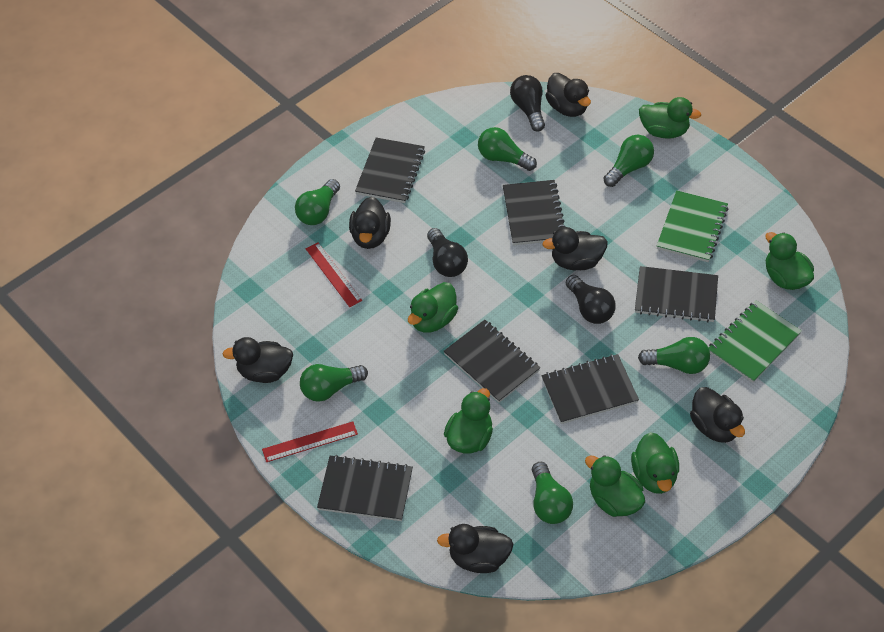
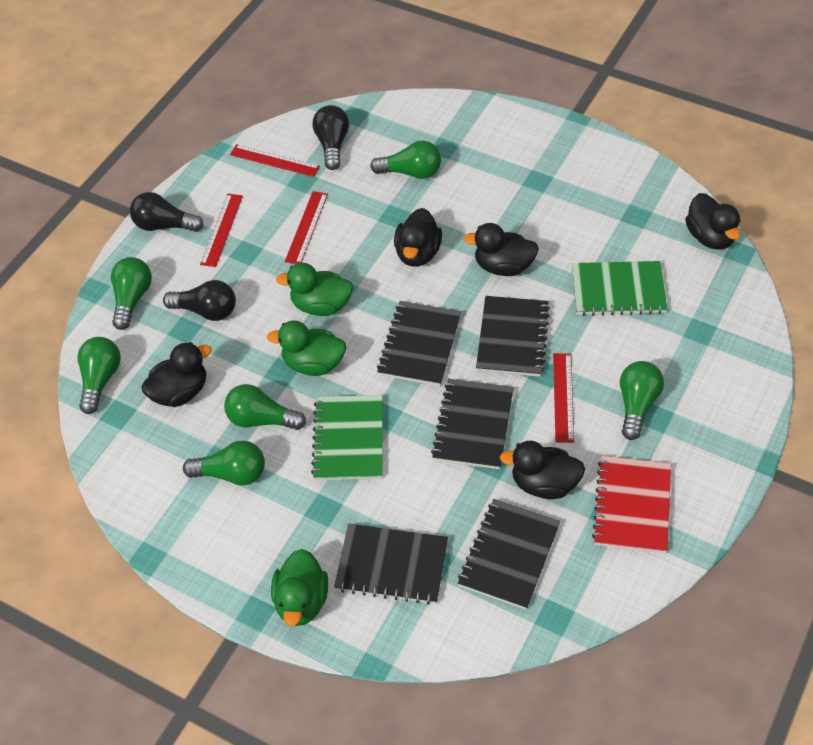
black duck: [223,337,293,383] [349,196,391,249] [437,524,514,573] [542,227,608,270] [545,73,591,117] [690,387,745,443] = 6 -> [141,342,212,407] [394,208,442,267] [463,223,539,276] [500,441,585,499] [685,193,741,250] = 5
black notebook: [317,455,413,521] [355,138,425,203] [444,320,540,403] [503,180,565,245] [541,354,639,424] [635,266,718,323] = 6 -> [334,524,448,605] [377,301,461,386] [431,379,514,469] [458,499,561,610] [476,296,550,377] = 5
green duck: [408,282,458,333] [444,388,493,454] [585,455,645,517] [631,432,679,494] [639,97,701,139] [765,232,814,290] = 6 -> [267,320,346,376] [271,549,328,627] [276,263,353,316] = 3
red notebook: none = 0 -> [592,456,671,553] = 1
red ruler: [262,421,358,462] [306,243,362,307] = 2 -> [200,194,243,267] [230,144,320,177] [285,191,328,264] [553,353,574,443] = 4

